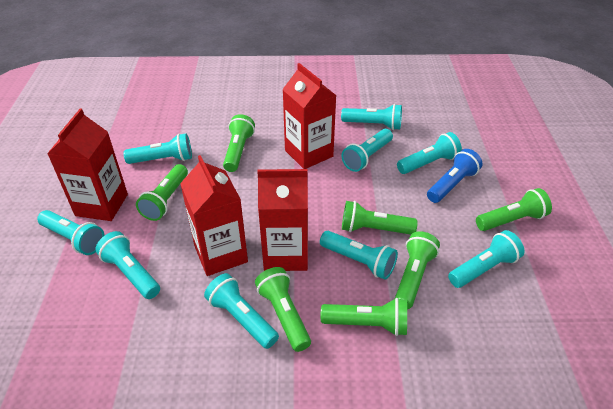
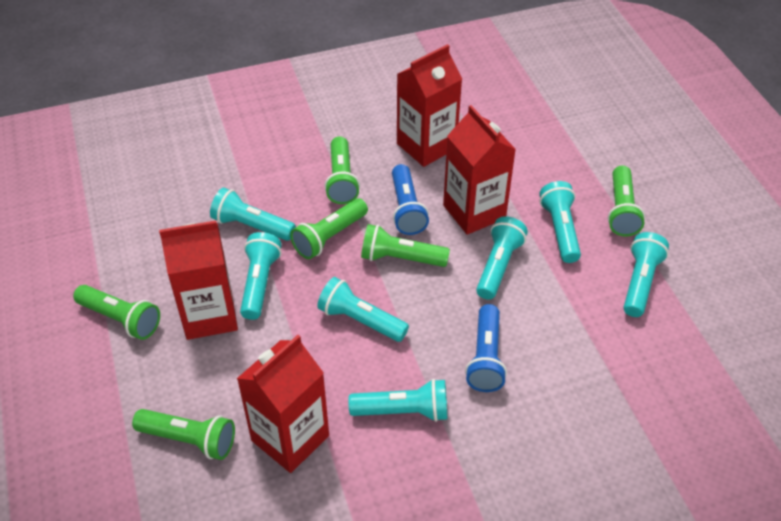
blue flashlight: [427,149,483,203] = 1 -> [392,164,429,235] [465,304,507,392] = 2
green flashlight: [136,164,188,221] [223,114,255,172] [255,267,311,352] [321,298,407,336] [342,201,418,235] [395,231,440,309] [476,188,552,231] = 7 -> [73,285,160,340] [132,409,235,460] [290,198,368,259] [324,136,360,204] [361,224,450,267] [608,165,645,236] = 6
turquoise flashlight: [37,210,104,255] [95,231,160,299] [124,133,192,164] [204,273,279,349] [320,231,398,280] [341,104,402,130] [341,129,393,172] [397,132,462,174] [448,230,525,288] = 9 -> [210,188,296,241] [240,232,282,320] [317,277,409,342] [348,379,447,422] [476,216,528,300] [539,181,581,263] [624,232,669,317] = 7

